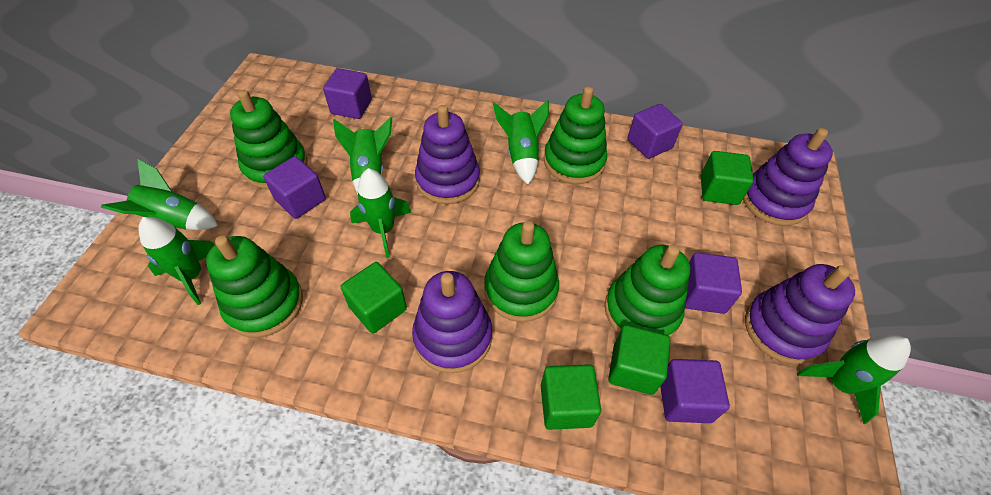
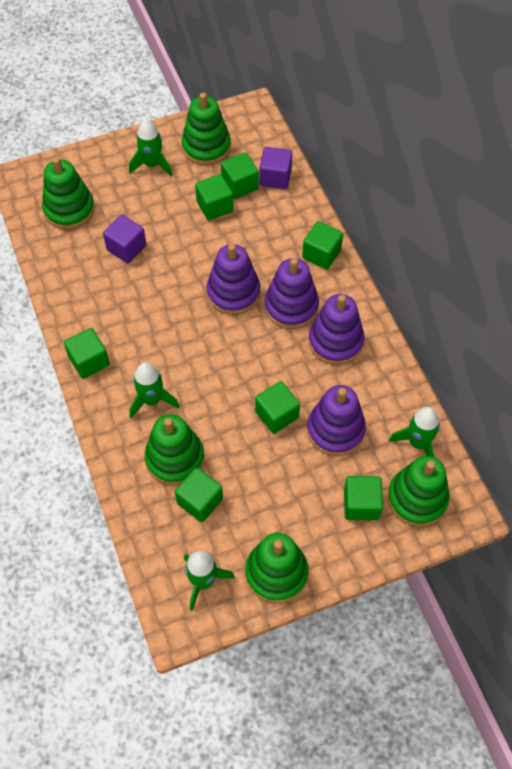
green cube: [341,262,407,334] [541,364,601,430] [608,325,670,395] [701,151,754,205] = 4 -> [64,328,110,379] [175,467,223,522] [195,174,233,221] [221,152,259,199] [255,381,300,434] [302,221,343,269] [344,476,383,520] = 7
green rocket: [101,159,218,230] [139,217,215,305] [333,117,392,194] [350,168,411,258] [493,100,549,184] [797,335,911,424] = 6 -> [129,119,173,177] [129,362,179,419] [184,551,235,611] [389,407,440,457] = 4
purple cube: [263,156,326,219] [323,68,372,119] [628,104,683,159] [660,359,730,423] [685,252,742,314] = 5 -> [103,215,146,263] [259,147,292,189] = 2

